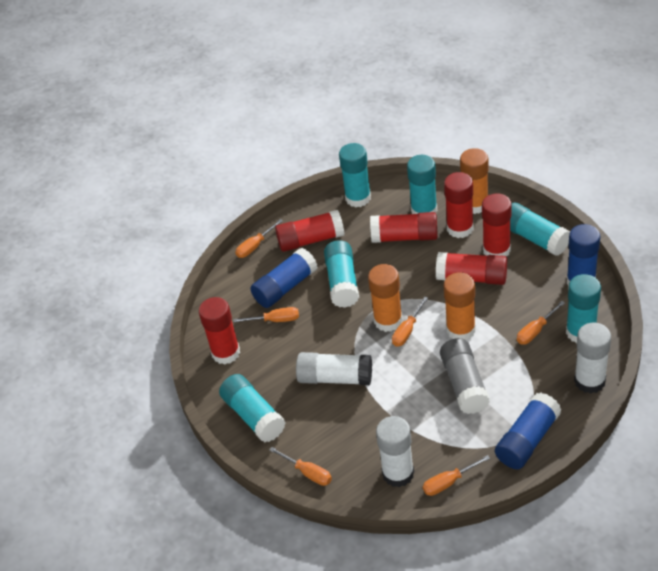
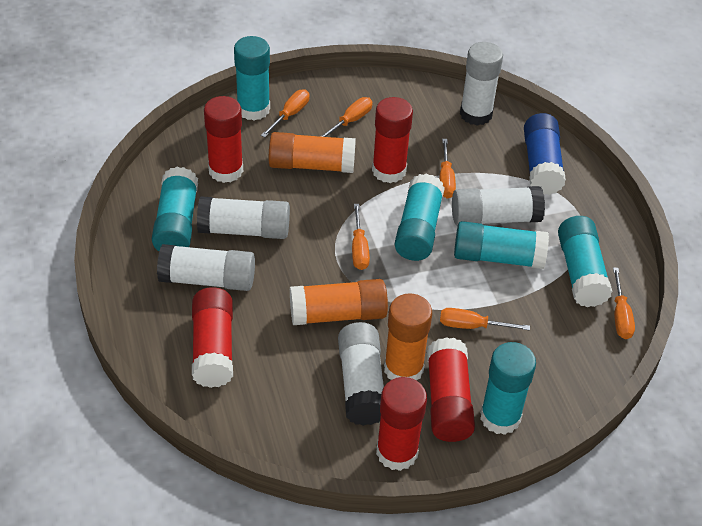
blue glue stick: [250,248,318,308] [495,393,562,469] [567,224,601,285] = 3 -> [524,113,566,195] = 1
grey glue stick: [440,338,490,414] = 1 -> none = 0
red glue stick: [199,297,240,365] [275,210,345,252] [370,212,438,243] [436,252,507,285] [444,172,474,238] [482,193,512,257] = 6 -> [192,287,233,388] [204,96,243,183] [372,97,413,183] [376,377,427,471] [427,337,475,442] = 5
white glue stick: [296,352,372,385] [376,416,414,487] [574,323,611,394] = 3 -> [157,244,255,291] [197,196,290,239] [338,322,384,426] [452,186,545,226] [460,42,503,126] = 5

